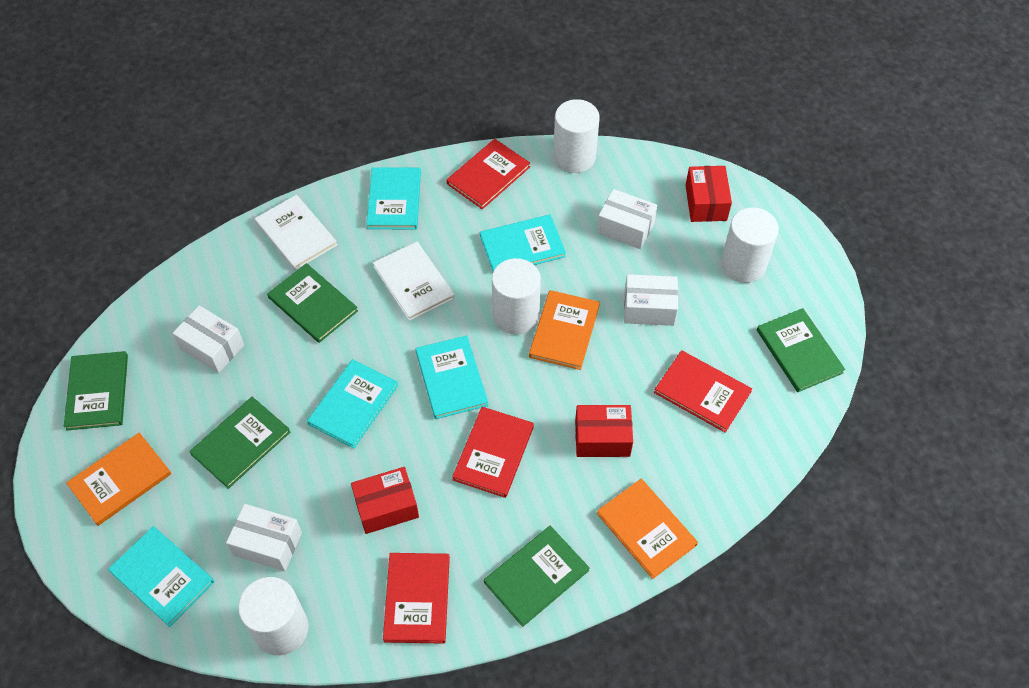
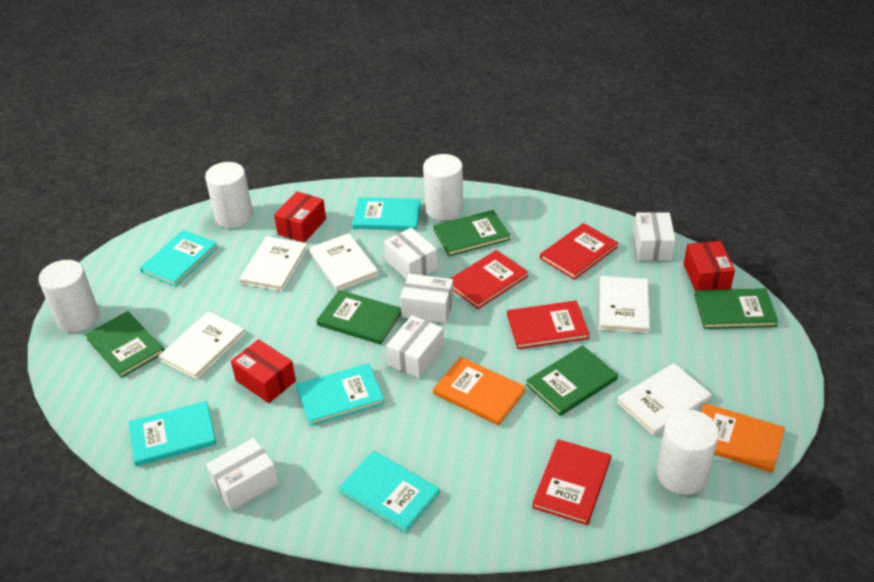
orange book: [66,433,171,526] [529,290,600,370] [597,479,698,579] = 3 -> [433,357,526,425] [701,403,785,473] = 2
white book: [255,195,337,270] [373,242,455,321] = 2 -> [159,312,245,380] [239,236,308,291] [309,233,378,291] [599,276,650,333] [617,363,712,436] = 5
white box: [173,305,244,373] [226,504,302,571] [597,189,658,249] [624,274,678,326] = 4 -> [206,438,279,511] [384,227,438,280] [386,315,444,379] [400,274,454,323] [634,212,676,261] = 5

